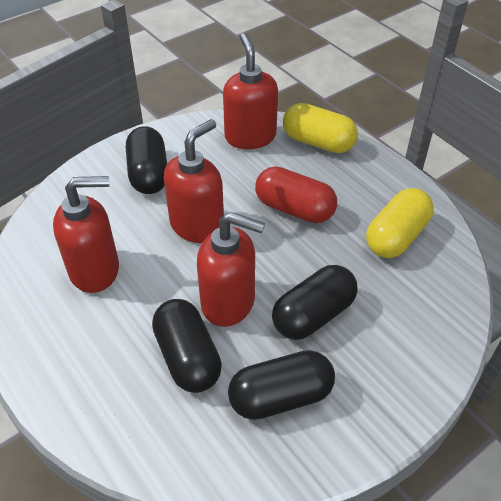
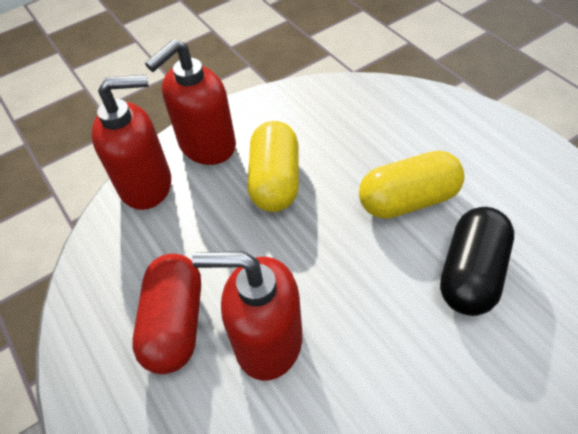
black capsule: [126,126,167,194] [152,299,222,393] [228,350,335,420] [272,265,357,340] = 4 -> [440,207,514,316] = 1
red soap dispenser: [53,176,119,293] [164,119,224,243] [197,212,265,327] [223,33,278,149] = 4 -> [91,74,171,210] [145,39,236,165] [192,251,302,381] = 3

